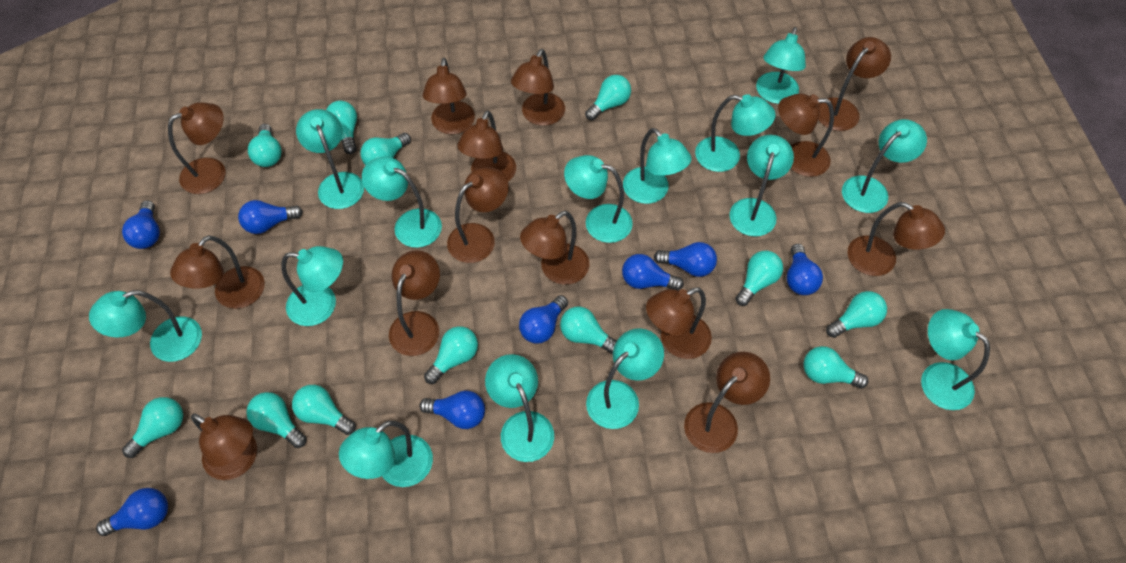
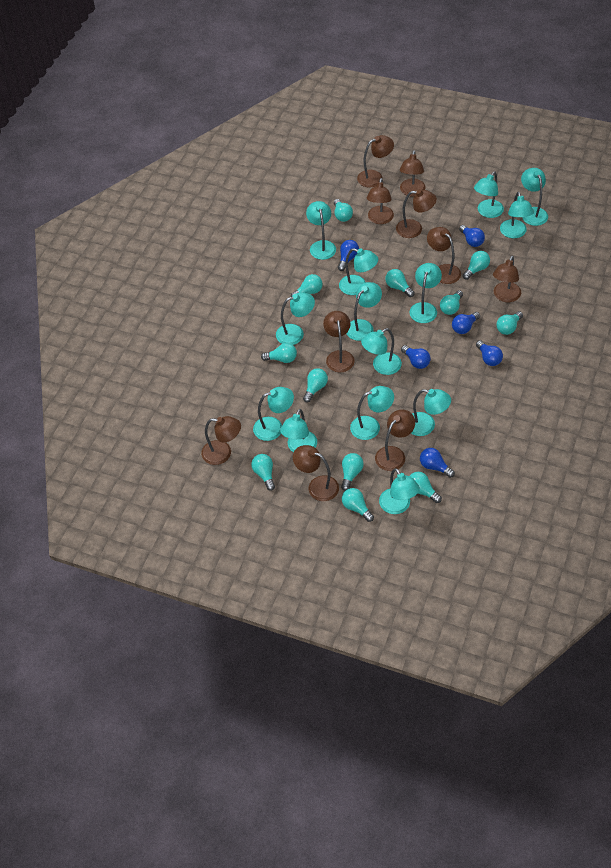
blue light bulb: [96,488,168,536] [122,200,160,249] [238,200,303,234] [419,390,485,429] [519,295,568,344] [622,254,684,291] [654,242,717,277] [787,244,823,295] = 8 -> [338,240,359,271] [401,345,431,369] [420,448,455,478] [452,312,480,334] [459,225,485,247] [476,340,503,366] = 6
brown lamp: [168,102,226,194] [170,235,265,309] [191,413,257,480] [389,250,440,356] [423,58,475,134] [447,167,509,263] [457,110,516,182] [511,49,565,126] [520,211,590,285] [646,287,712,359] [684,352,770,453] [778,94,834,177] [818,37,891,131] [847,202,945,276] = 14 -> [201,416,241,465] [293,445,339,501] [323,311,355,372] [357,135,394,187] [367,178,394,224] [375,409,415,471] [396,189,437,238] [400,150,426,196] [427,227,461,284] [493,256,521,302] = 10

